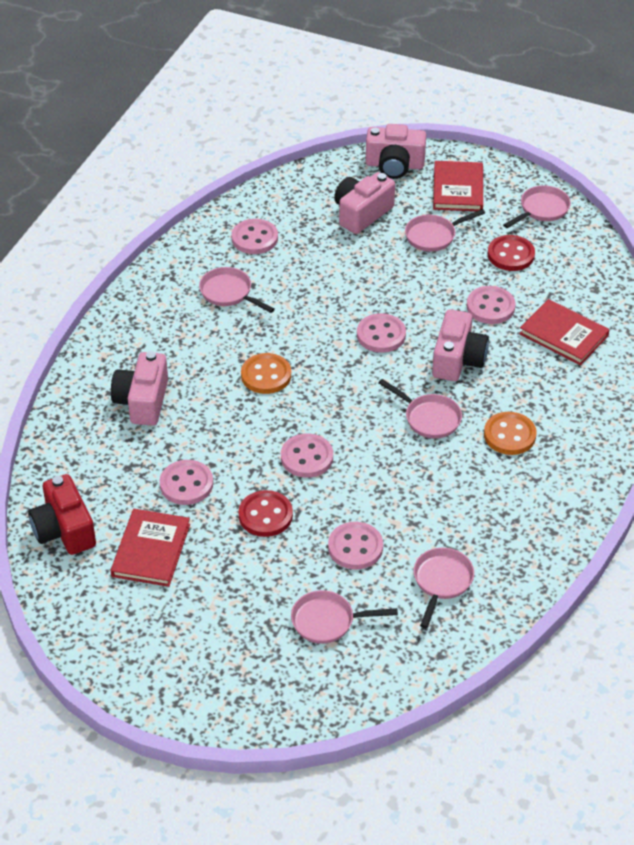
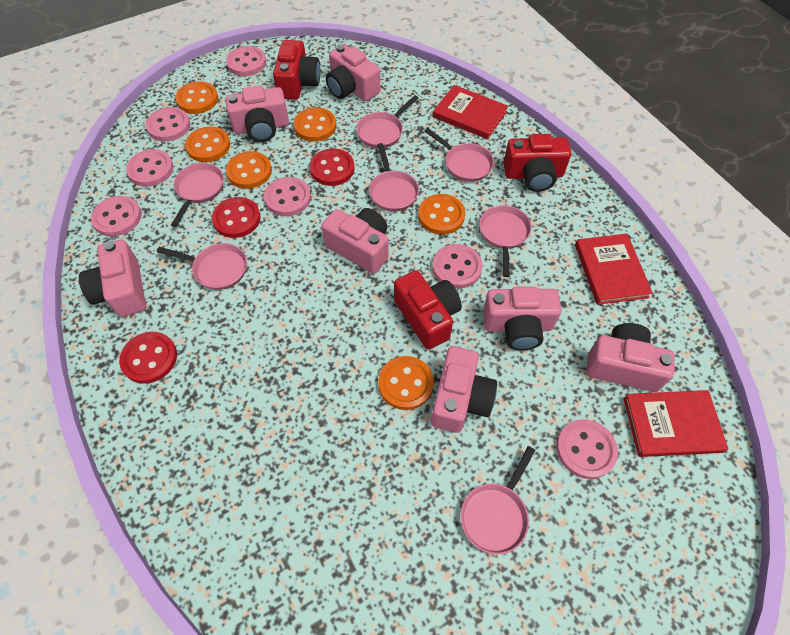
orange button: [241,353,291,394] [484,412,536,455] = 2 -> [175,81,218,114] [185,127,230,162] [226,151,272,189] [294,107,336,142] [378,356,434,410] [418,194,465,235] = 6
pink button: [160,460,213,505] [231,219,278,254] [281,433,333,478] [328,522,383,569] [357,313,406,353] [467,286,516,324] = 6 -> [91,196,142,237] [126,149,174,187] [145,107,190,141] [226,46,266,76] [264,177,311,216] [432,244,483,289] [556,419,618,479] = 7
pink camera: [111,351,168,426] [334,172,395,234] [366,124,426,179] [432,309,489,381] = 4 -> [79,240,146,317] [225,85,289,142] [321,208,389,273] [326,44,381,101] [431,346,497,433] [483,287,561,350] [586,323,675,392] = 7
pink pan: [199,267,275,313] [291,590,398,644] [378,379,462,439] [405,209,485,252] [414,548,474,628] [503,185,571,228] = 6 -> [157,243,247,290] [171,163,224,227] [356,95,419,148] [369,143,419,212] [424,128,494,182] [460,446,535,554] [479,205,532,277] = 7
red button: [238,490,293,537] [487,235,535,271] = 2 -> [119,332,177,384] [212,197,261,238] [310,149,355,186] = 3
red camera: [28,474,96,555] = 1 -> [273,40,320,100] [394,270,462,350] [503,134,571,192] = 3

